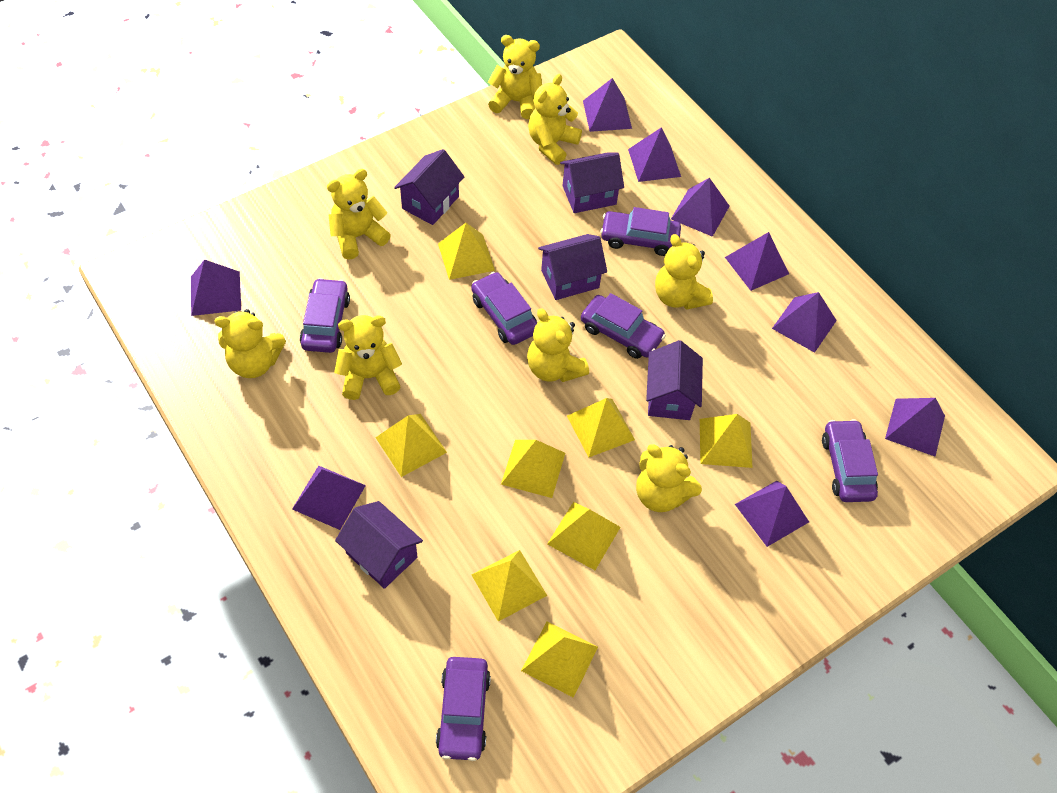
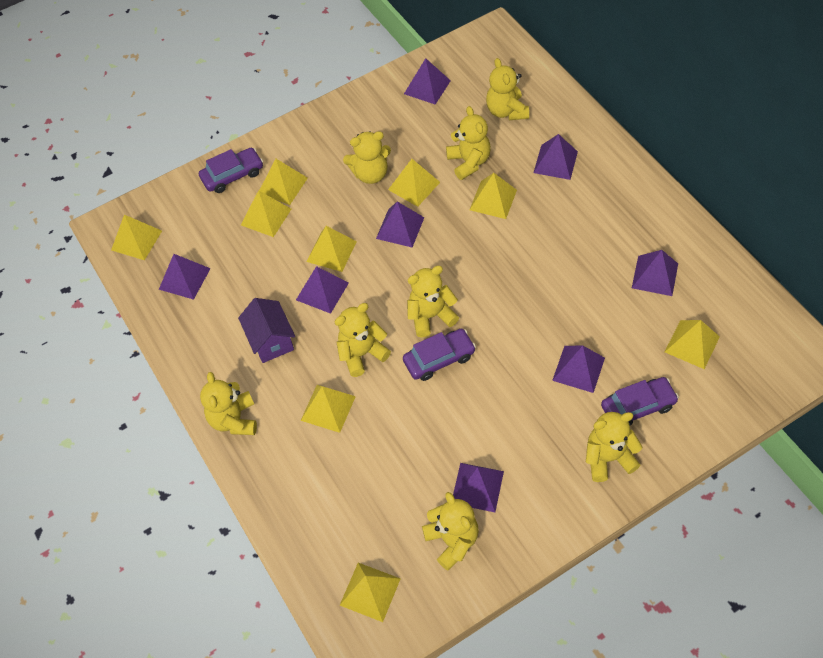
purple car: [300,278,350,353] [436,657,491,761] [471,272,537,345] [581,293,666,359] [600,207,681,256] [822,419,878,502] = 6 -> [199,148,263,193] [403,329,476,381] [601,377,679,426] = 3
purple house: [335,501,423,589] [394,149,464,225] [538,234,607,300] [560,152,624,213] [646,340,703,420] = 5 -> [238,298,295,363] = 1
purple pyramid: [191,259,241,316] [292,466,366,530] [583,78,632,132] [628,127,681,182] [671,178,729,237] [725,232,789,291] [735,481,809,547] [772,292,837,353] [885,398,945,456] = 9 -> [159,254,211,300] [296,266,349,314] [376,201,425,248] [404,58,451,105] [453,463,504,512] [533,134,578,180] [552,345,605,393] [632,250,678,296] = 8
yellow pyramid: [375,414,447,477] [438,223,495,280] [472,550,547,622] [501,440,565,498] [521,622,598,698] [547,502,621,570] [567,398,635,457] [700,414,753,468] = 8 -> [111,215,162,260] [241,190,291,237] [259,159,308,205] [301,385,356,433] [306,226,357,272] [340,563,401,622] [388,159,440,207] [470,173,517,219] [665,320,720,369] = 9

